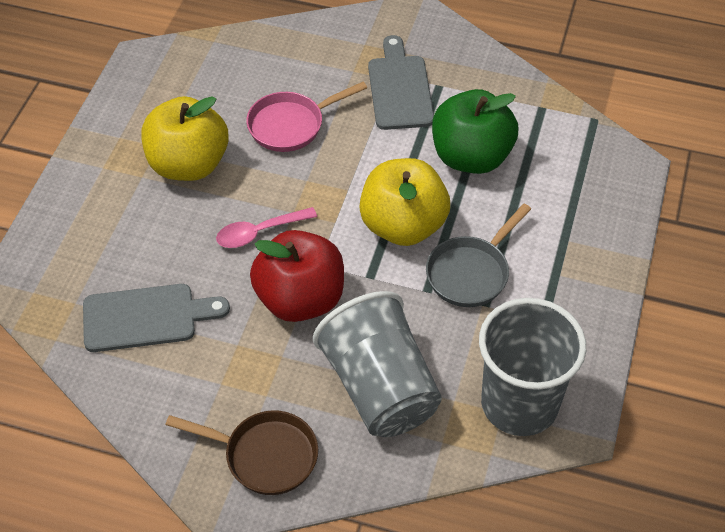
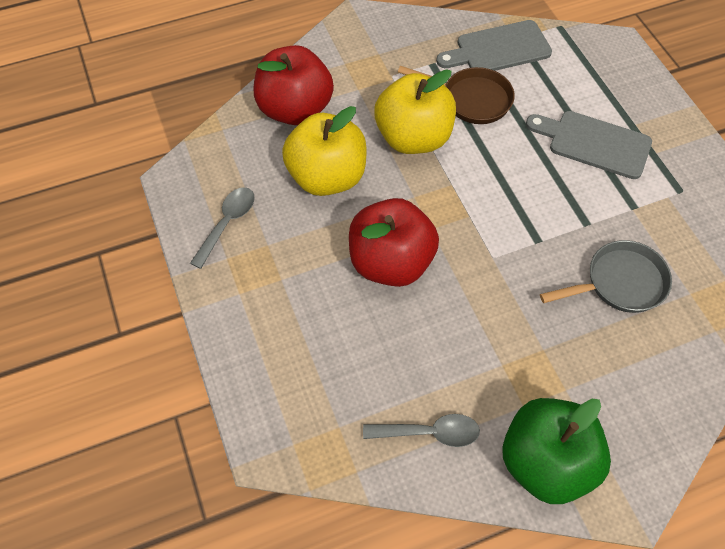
grey cup: [313,291,442,437] [479,298,586,436] = 2 -> none = 0
grey spoon: none = 0 -> [190,187,255,269] [363,414,480,447] = 2
pink pan: [246,82,367,152] = 1 -> none = 0
pink spoon: [216,207,317,248] = 1 -> none = 0
red apple: [250,230,344,322] = 1 -> [254,45,334,125] [349,198,439,287] = 2

